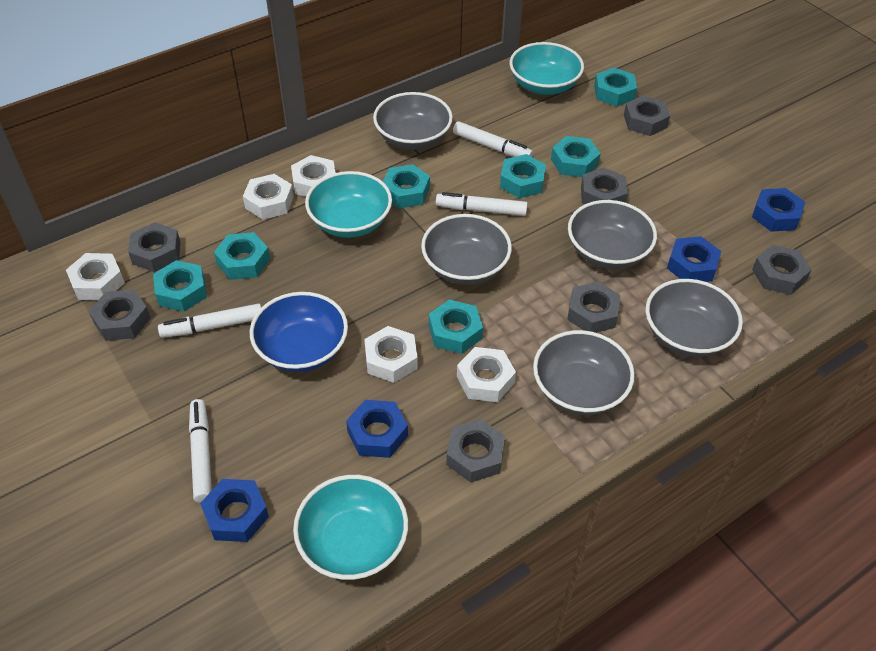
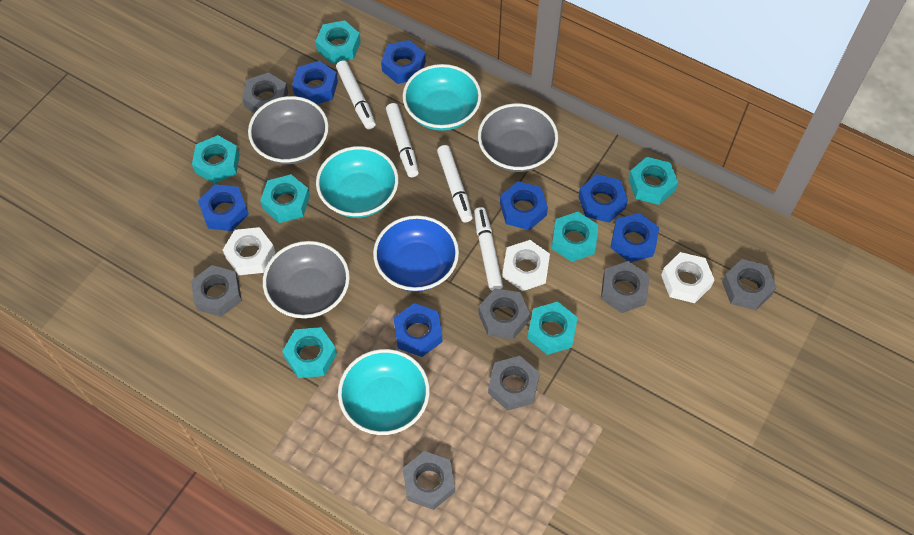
blue nut: [200,479,269,542] [346,400,408,458] [667,236,721,282] [752,188,805,232] = 4 -> [198,184,249,231] [292,61,338,104] [381,40,426,84] [394,303,442,357] [500,181,548,230] [578,174,628,223] [610,213,659,262] = 7
grey bowl: [373,92,453,150] [421,214,512,285] [533,330,635,415] [568,200,657,269] [646,279,743,357] = 5 -> [248,96,329,165] [263,241,350,319] [478,103,558,172] = 3
white nut: [66,253,125,300] [243,174,294,220] [291,155,336,197] [364,326,418,383] [457,347,516,402] = 5 -> [223,227,276,275] [502,240,550,291] [661,252,714,303] = 3

